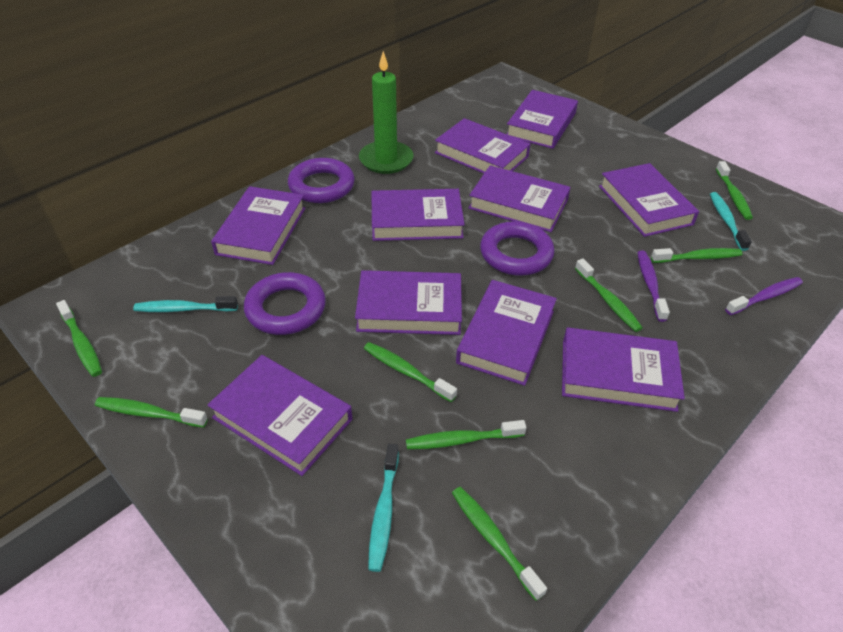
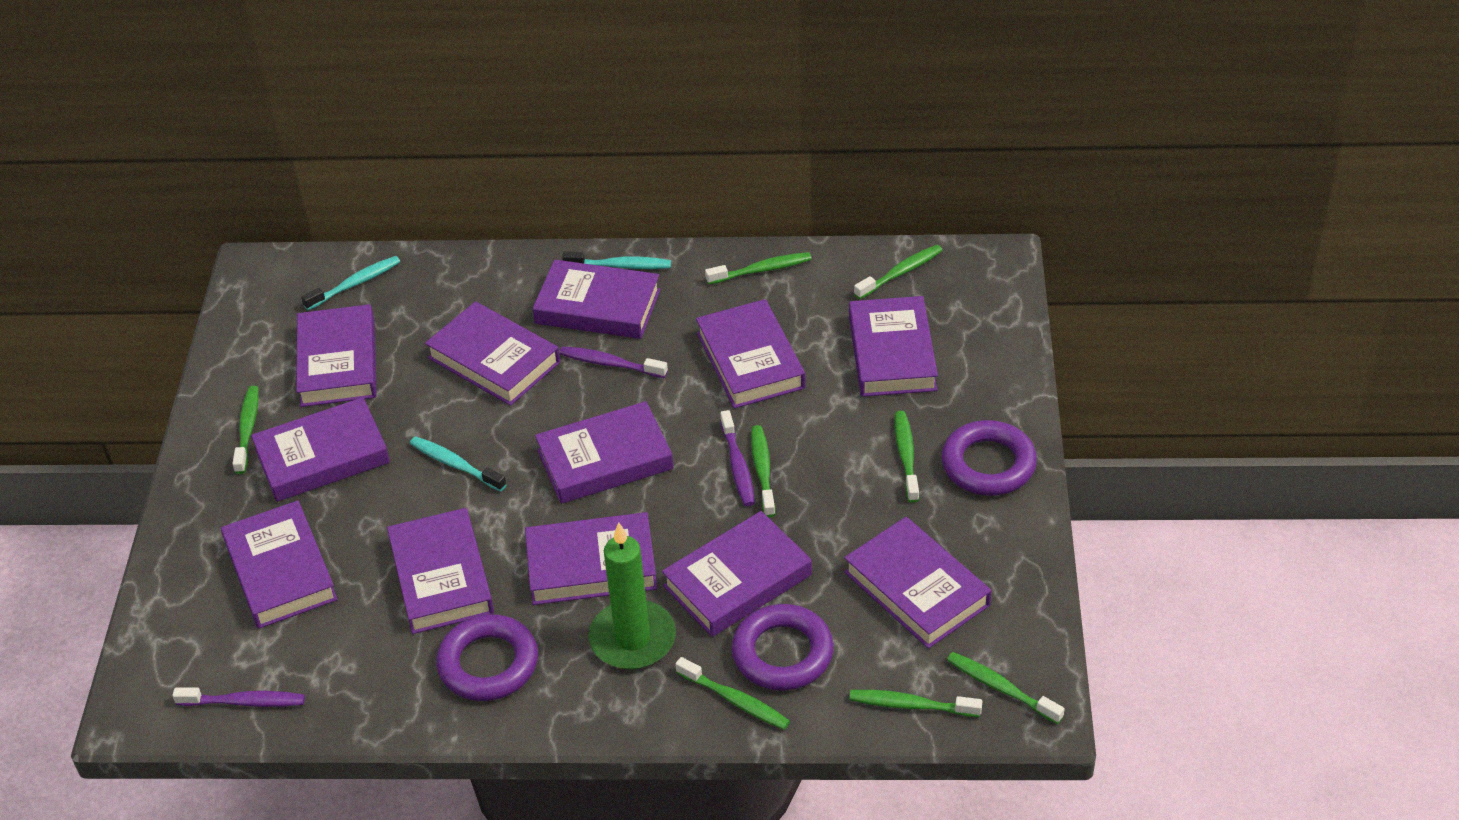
purple book: [208,355,352,476] [211,186,305,265] [355,270,462,335] [371,189,465,241] [435,118,530,174] [456,280,557,386] [468,165,571,232] [507,90,578,149] [562,327,685,412] [599,163,699,237] = 10 -> [221,500,338,629] [251,397,390,502] [296,304,377,407] [387,508,494,634] [425,301,560,406] [525,512,657,605] [533,260,661,339] [535,401,674,504] [662,511,812,637] [696,299,806,409] [844,517,991,649] [849,296,938,397] = 12
purple toothbrush: [637,250,670,322] [725,277,803,315] = 2 -> [172,688,305,707] [560,346,668,378] [720,410,755,506] = 3

